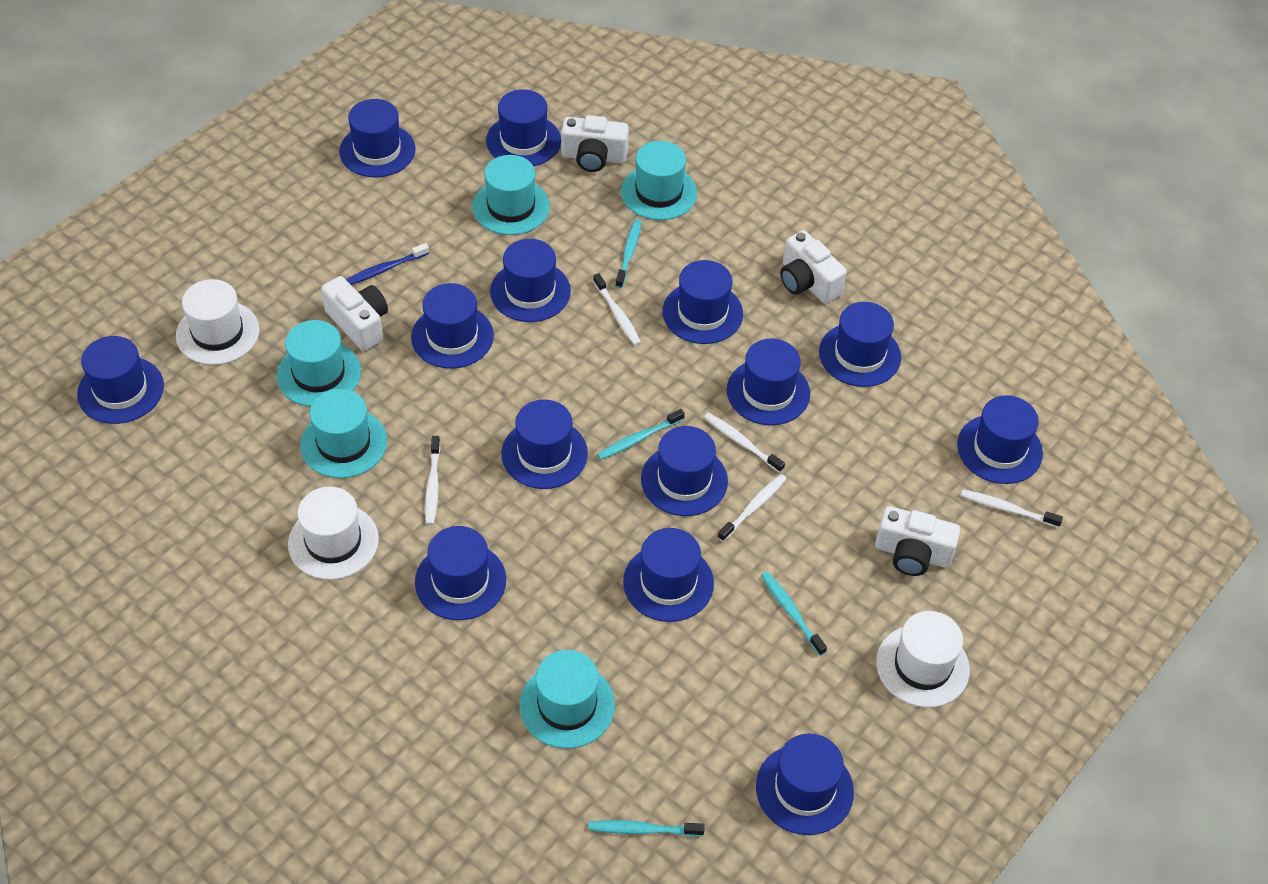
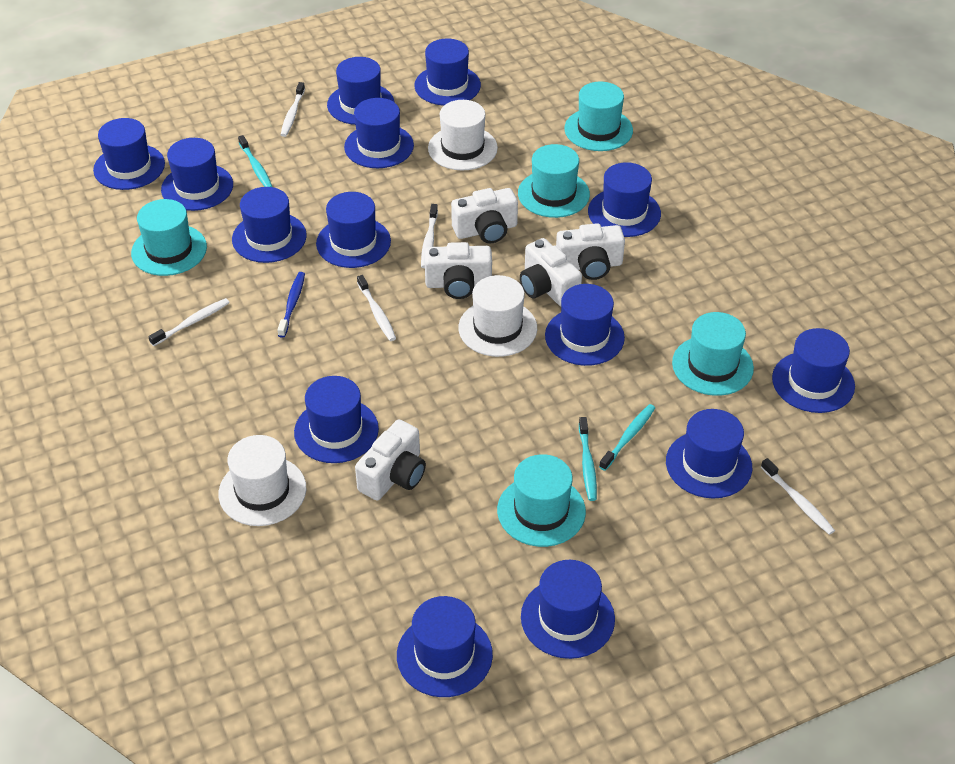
turquoise toothbrush: [588,820,705,837] [597,409,685,460] [615,219,642,288] [761,572,827,656] = 4 -> [238,135,272,187] [579,417,597,501] [599,404,655,471] = 3
white camera: [321,276,388,351] [561,115,629,172] [780,230,847,304] [875,506,960,576] = 4 -> [355,419,426,500] [424,242,492,299] [451,188,518,243] [520,238,582,307] [556,223,625,280] = 5

